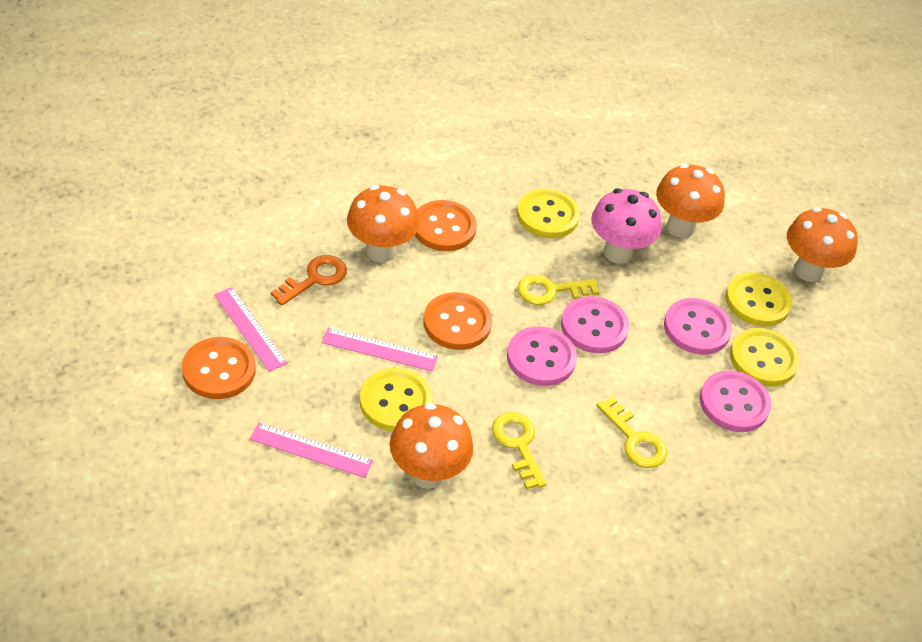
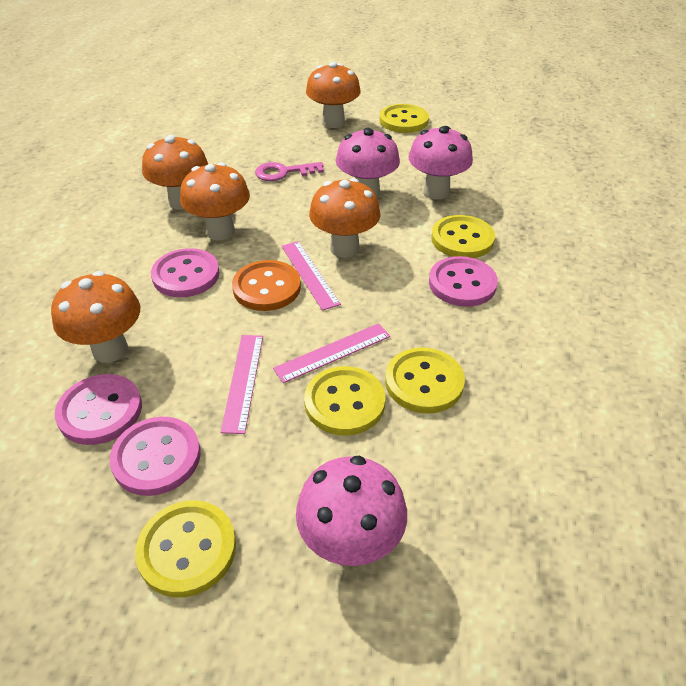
orange button: [182,337,256,399] [415,200,477,251] [423,292,492,350] = 3 -> [232,260,301,311] = 1
orange key: [271,255,347,306] = 1 -> none = 0
orange mushroom: [347,185,419,263] [390,403,473,489] [656,164,725,238] [787,207,858,282] = 4 -> [51,271,140,363] [142,135,208,210] [180,162,250,240] [306,62,361,128] [309,178,381,258] = 5
pink key: none = 0 -> [255,162,324,181] = 1
pink mushroom: [591,188,661,264] = 1 -> [296,456,407,566] [336,127,400,199] [409,126,473,199] = 3
yellow button: [360,368,433,431] [517,188,580,238] [725,272,792,327] [730,328,800,386] = 4 -> [135,500,236,597] [304,366,386,435] [380,104,429,133] [385,347,465,414] [431,215,495,258] = 5
yellow key: [492,412,547,489] [517,275,599,305] [596,397,667,468] = 3 -> none = 0

